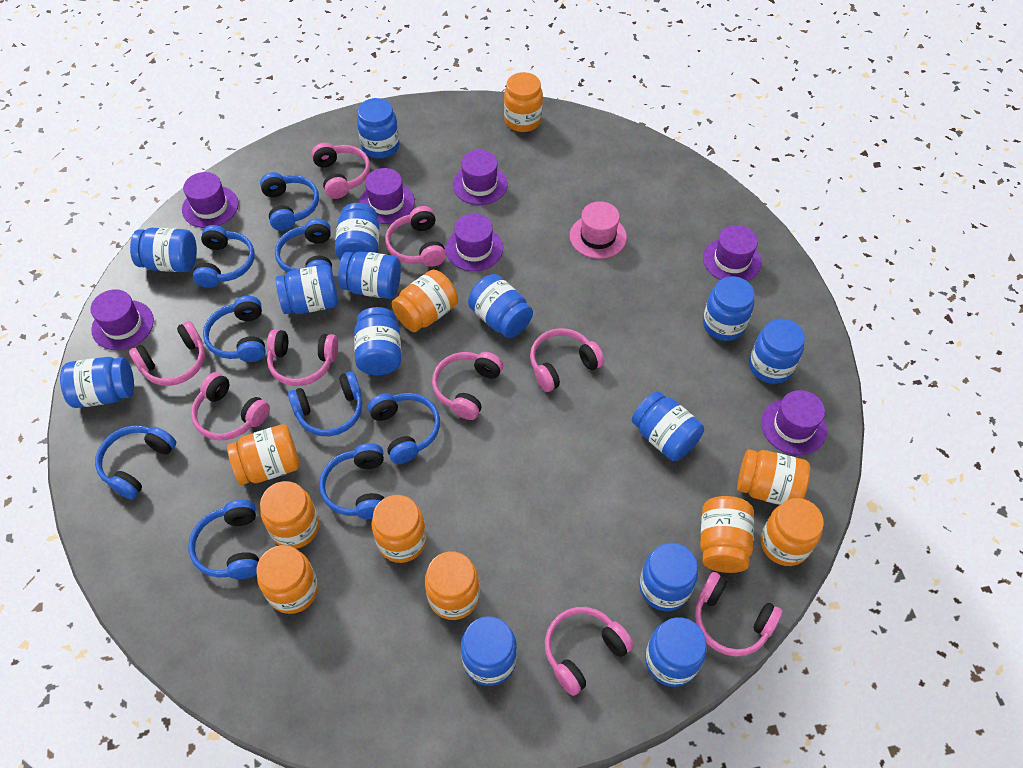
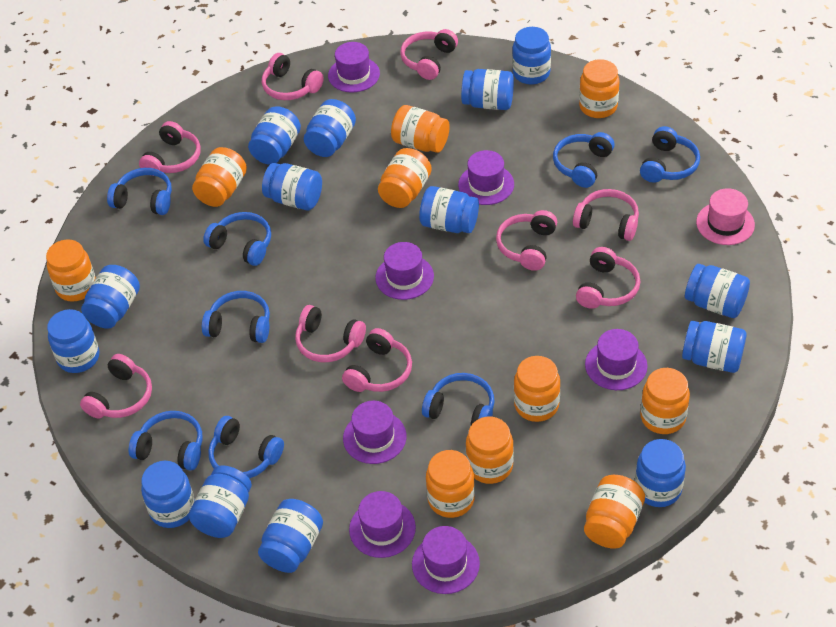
blue headphones: [95,425,176,499] [188,500,259,579] [193,225,255,288] [203,296,266,362] [260,172,319,231] [275,219,332,272] [288,371,362,436] [319,443,384,519] [368,393,440,464] = 9 -> [107,168,172,215] [129,411,203,471] [202,291,270,343] [203,212,271,266] [208,416,284,479] [422,373,495,425] [553,132,615,188] [640,126,700,183] = 8

